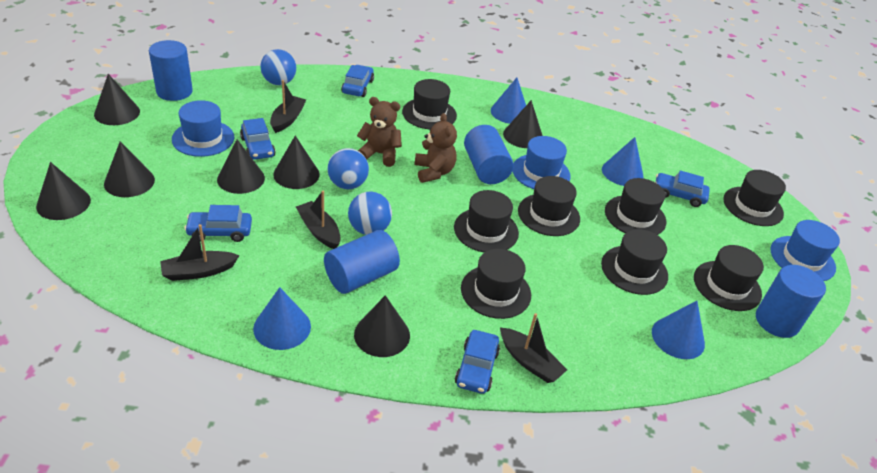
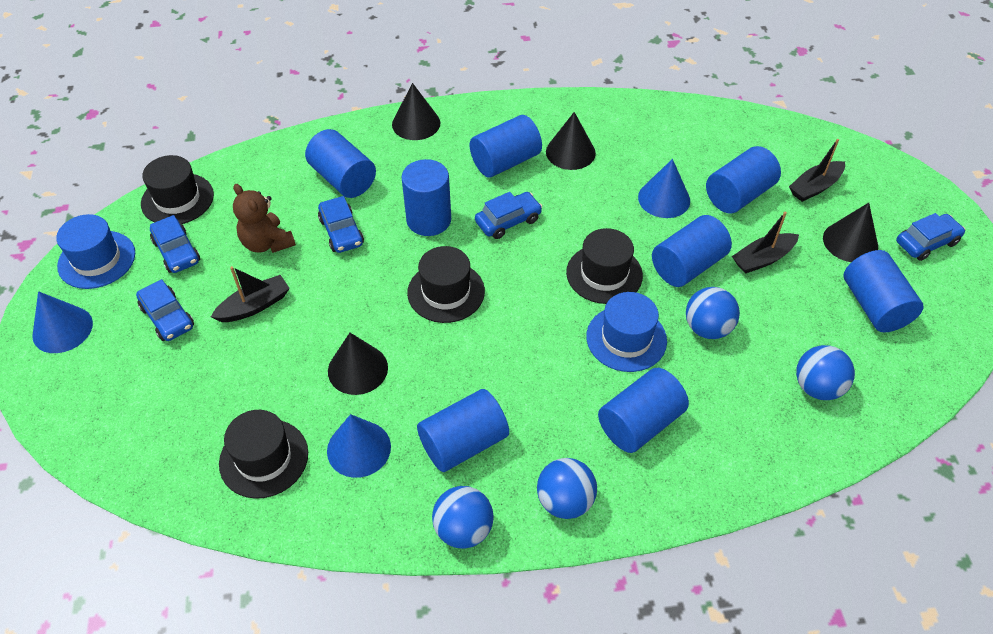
black boat: [160,224,240,281] [270,80,306,133] [296,191,341,249] [500,313,567,383] = 4 -> [211,266,290,322] [732,212,799,274] [789,139,845,202] = 3
black cone: [36,162,91,220] [94,74,140,125] [104,142,155,197] [217,139,265,194] [273,136,320,189] [354,295,410,357] [503,100,543,148] = 7 -> [328,333,388,395] [392,83,440,140] [546,112,596,170] [823,203,878,262] = 4
black hat: [402,79,457,129] [454,190,519,253] [461,249,531,319] [518,176,580,236] [601,229,668,295] [605,178,666,235] [694,245,764,311] [723,170,786,226] = 8 -> [141,155,214,224] [219,410,308,499] [407,246,485,323] [566,228,643,304] = 4
blue ball: [260,49,296,85] [327,148,369,189] [348,192,392,235] = 3 -> [432,486,494,549] [537,458,597,519] [686,287,740,339] [796,345,855,400] = 4
blue cone: [253,287,311,350] [491,77,526,124] [602,137,644,186] [652,301,705,359] = 4 -> [32,291,93,353] [327,414,391,478] [638,159,690,218] = 3
blue cylinder: [149,40,193,101] [324,230,400,294] [464,125,514,184] [756,265,826,338] = 4 -> [305,129,376,198] [402,159,451,236] [417,389,509,472] [470,115,542,177] [598,368,689,453] [652,215,732,287] [706,146,781,213] [844,250,924,332] = 8
blue hat: [172,100,234,157] [513,136,571,189] [770,220,840,281] = 3 -> [56,214,135,289] [586,292,667,372] = 2
brown teddy bear: [357,97,402,167] [414,113,457,183] = 2 -> [233,184,296,253] = 1

